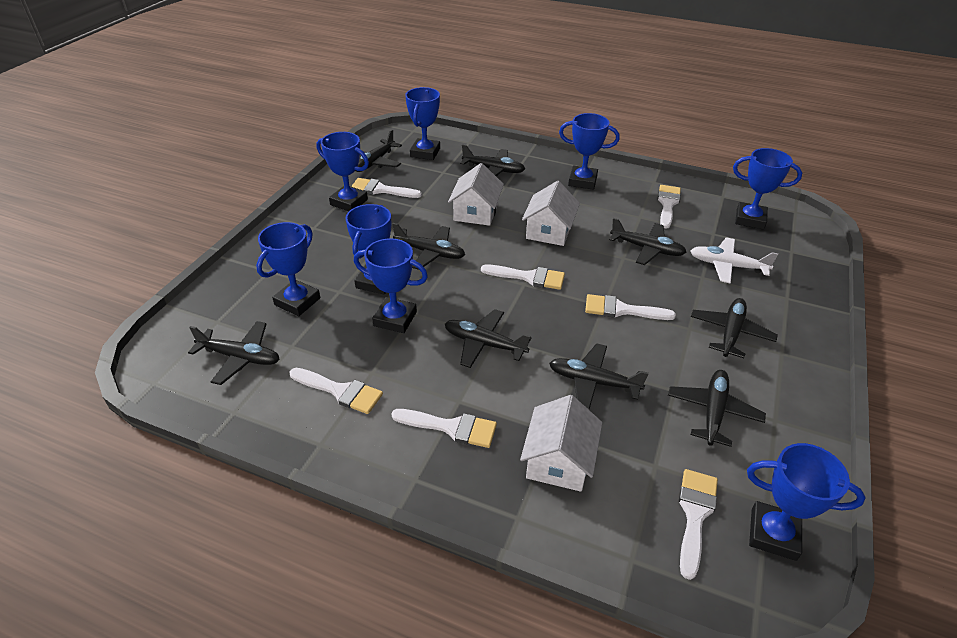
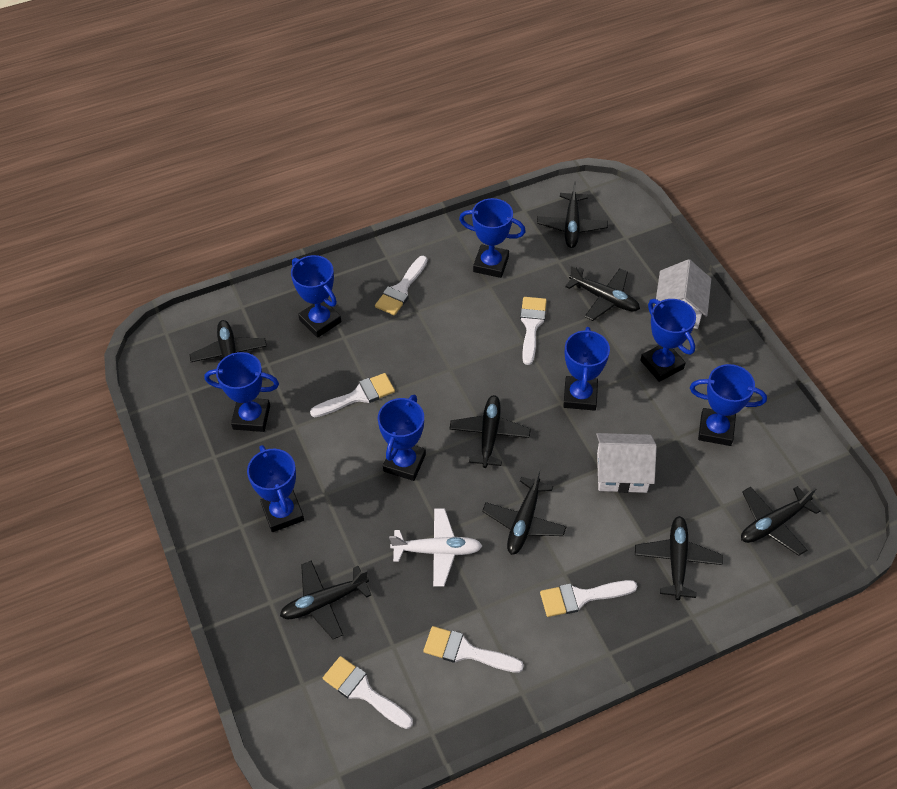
black plane: [188,321,280,385] [355,129,402,172] [392,223,465,270] [445,309,531,368] [460,145,525,177] [549,343,649,409] [609,218,686,265] [668,370,766,447] [691,298,778,358] = 9 -> [189,320,267,383] [280,560,371,639] [449,395,531,468] [482,469,566,555] [537,181,608,248] [565,265,640,321] [635,516,723,600] [741,486,820,556] = 8
white brush: [290,368,383,414] [351,178,422,198] [392,409,497,448] [481,264,565,290] [585,294,676,320] [658,185,681,229] [679,469,718,580] = 7 -> [310,373,395,417] [323,656,413,729] [375,256,428,315] [424,626,524,673] [520,297,547,365] [540,580,637,617] = 6
white house: [448,163,504,226] [520,395,602,492] [522,181,580,246] = 3 -> [596,433,657,493] [655,259,711,329] = 2

